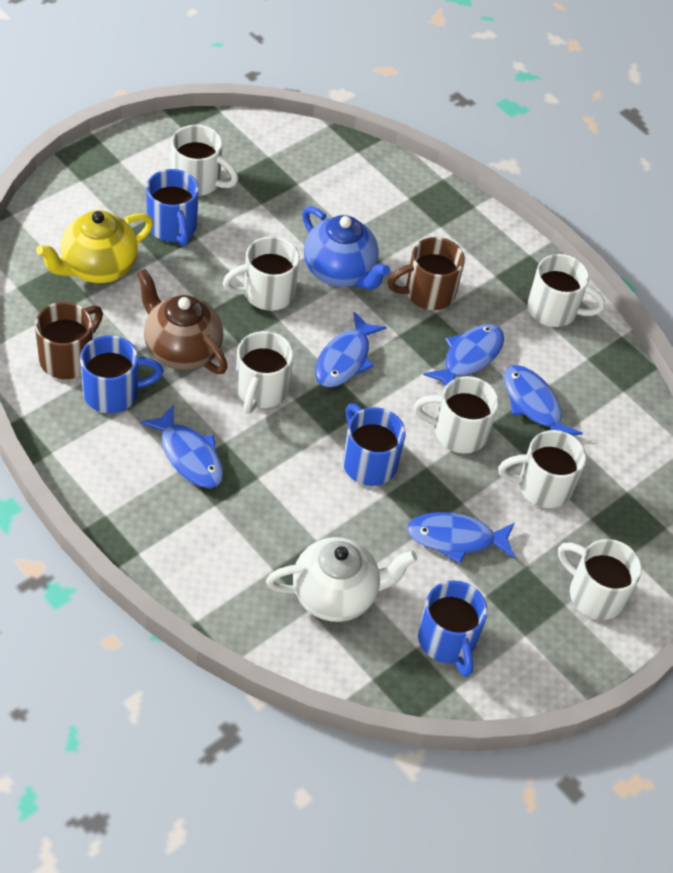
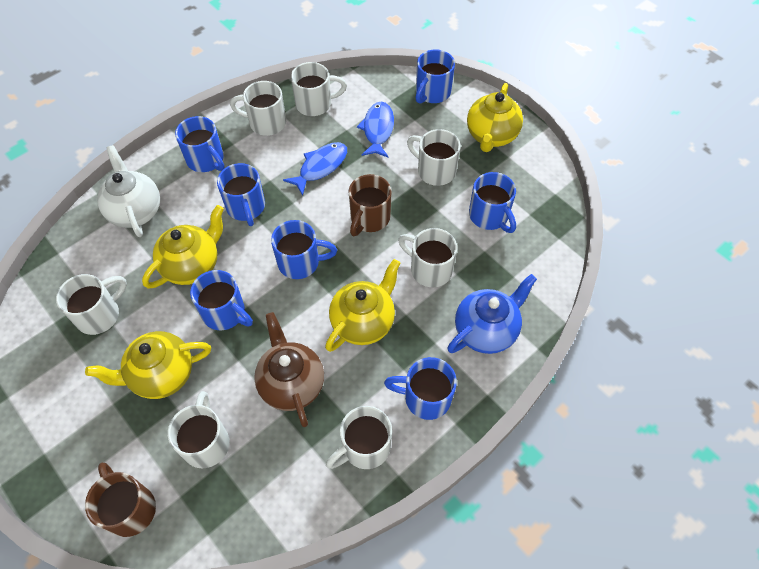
blue fish: [140,404,223,488] [315,312,387,387] [407,512,515,564] [423,324,504,386] [504,365,583,435] = 5 -> [283,142,347,196] [357,102,394,158] = 2
blue mug: [80,335,163,413] [146,169,199,246] [343,403,406,486] [418,580,488,677] = 4 -> [175,116,225,172] [190,270,253,330] [217,163,265,226] [271,220,337,279] [384,357,457,420] [415,50,455,103] [469,172,516,233] = 7
yellow teapot: [36,210,154,283] = 1 -> [85,331,211,399] [142,205,224,289] [325,259,400,352] [467,83,523,152] = 4

